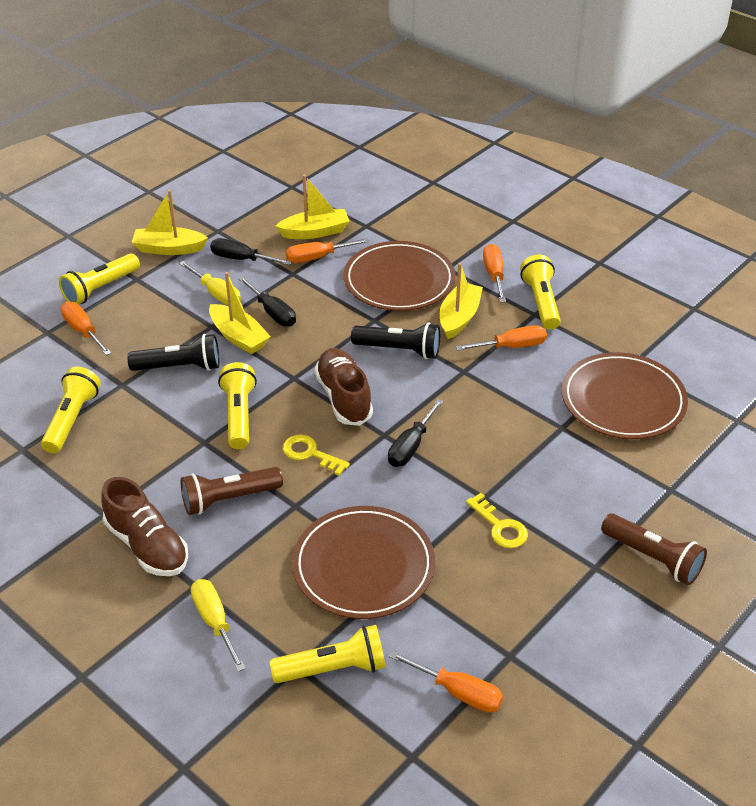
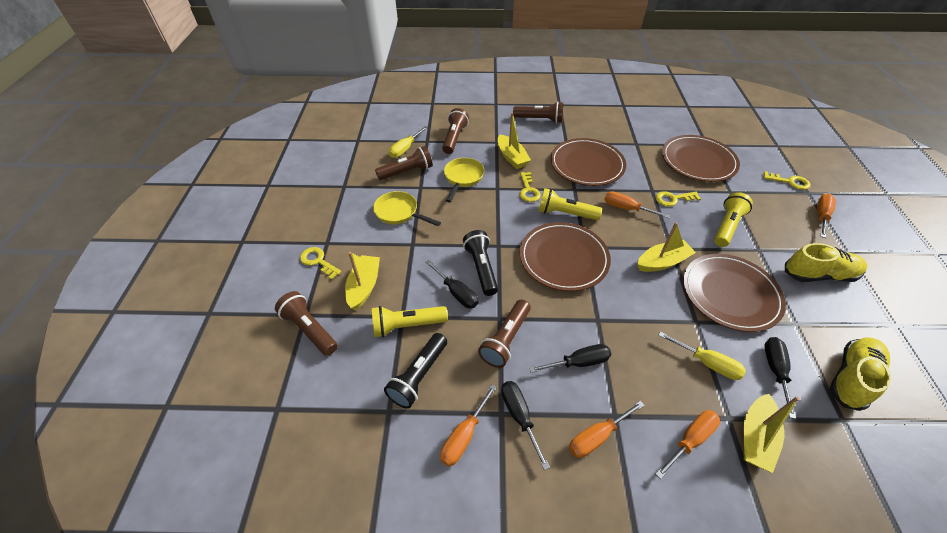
black screwdriver: [210,238,292,265] [238,276,296,327] [388,399,443,467] = 3 -> [425,260,478,308] [501,381,550,470] [529,344,611,373] [765,337,796,419] = 4
brown flashlight: [181,467,283,515] [601,513,707,585] = 2 -> [275,291,338,356] [375,146,433,180] [442,108,469,154] [478,299,531,368] [513,102,563,123] = 5
brown plate: [292,506,435,619] [343,241,455,311] [562,352,688,439] = 3 -> [520,222,611,291] [550,138,626,186] [662,135,740,182] [683,254,786,332] = 4
brown shoe: [101,477,188,576] [314,348,373,426] = 2 -> none = 0
yellow flashlight: [41,367,101,453] [59,253,140,304] [218,362,257,449] [269,625,386,683] [520,255,561,330] = 5 -> [372,306,448,337] [538,188,602,220] [714,192,753,247] = 3
yellow key: [283,434,350,476] [466,493,528,548] = 2 -> [300,247,341,280] [519,172,541,202] [656,191,701,207] [763,171,810,190] = 4
yellow pan: none = 0 -> [373,191,441,226] [444,158,484,203] = 2
yellow shoe: none = 0 -> [785,243,867,282] [830,338,891,411] = 2

